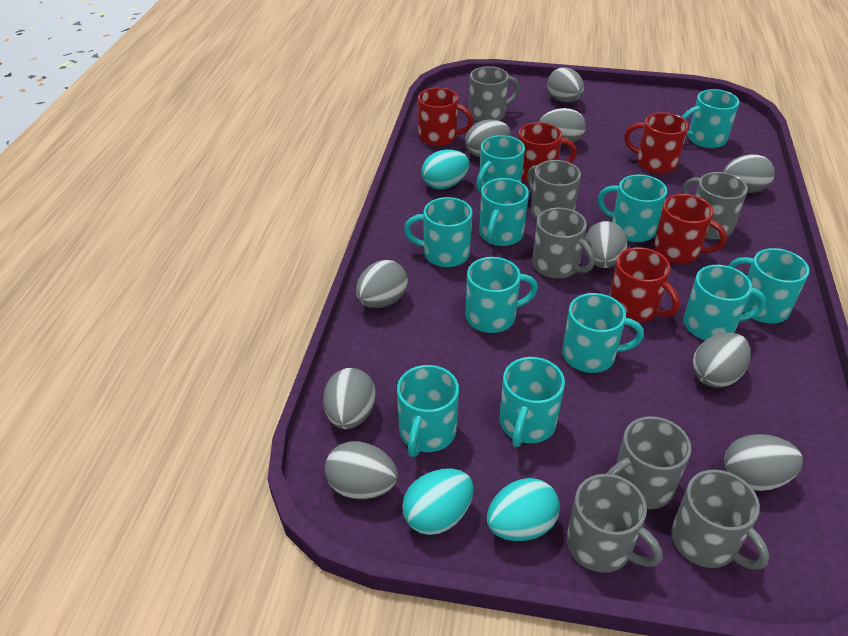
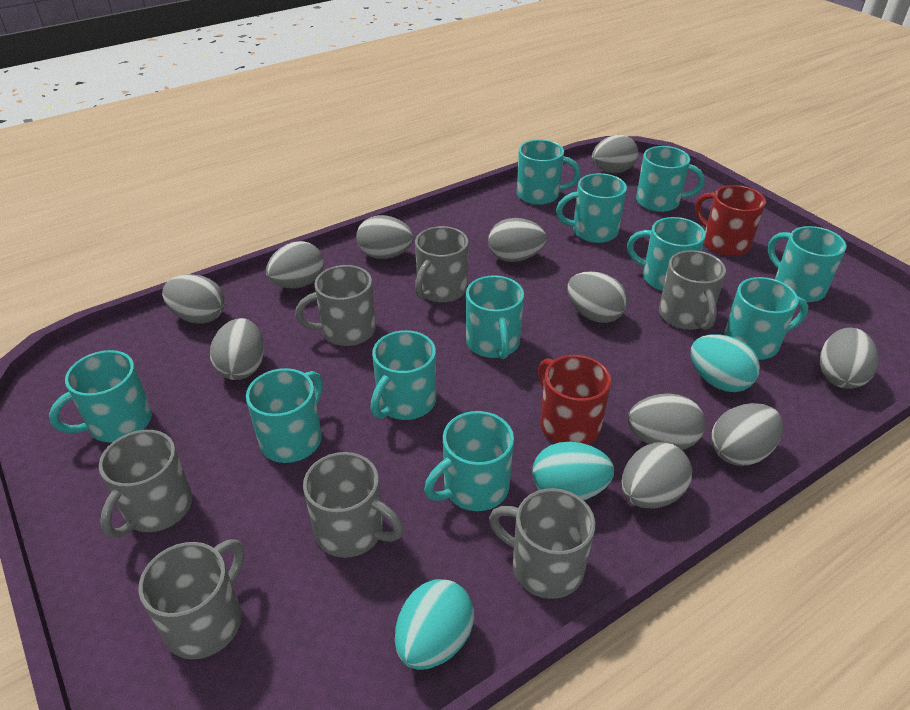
grey egg: [323,368,376,429] [325,441,398,499] [356,260,408,308] [465,119,511,157] [539,108,586,144] [547,67,584,103] [584,221,627,268] [692,332,751,388] [723,154,775,193] [724,434,803,491] = 10 -> [162,274,225,324] [210,318,264,380] [266,241,324,288] [356,215,414,259] [488,218,547,262] [567,271,628,323] [592,135,638,173] [622,442,692,509] [628,393,705,450] [711,403,783,466] [820,328,879,389] = 11
red mug: [418,87,473,146] [518,122,577,183] [609,247,680,322] [624,112,688,174] [653,194,727,264] = 5 -> [538,355,611,445] [695,185,766,256] = 2

